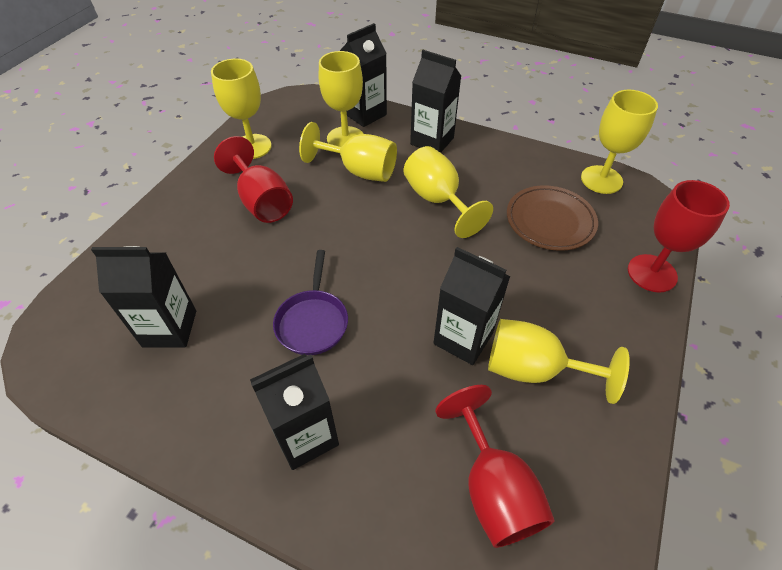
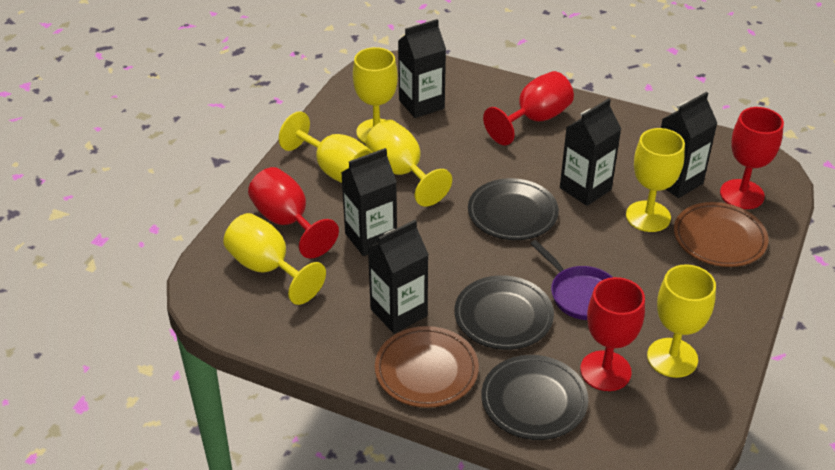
black plate: none = 0 -> [454,275,554,350] [468,178,559,240] [482,355,588,440] = 3
brown plate: [507,185,598,251] = 1 -> [375,326,479,408] [674,202,768,267] = 2
red goblet: [214,136,293,223] [435,385,555,548] [628,180,730,292] = 3 -> [248,167,339,259] [483,71,574,145] [580,277,645,391] [720,107,784,209] = 4

